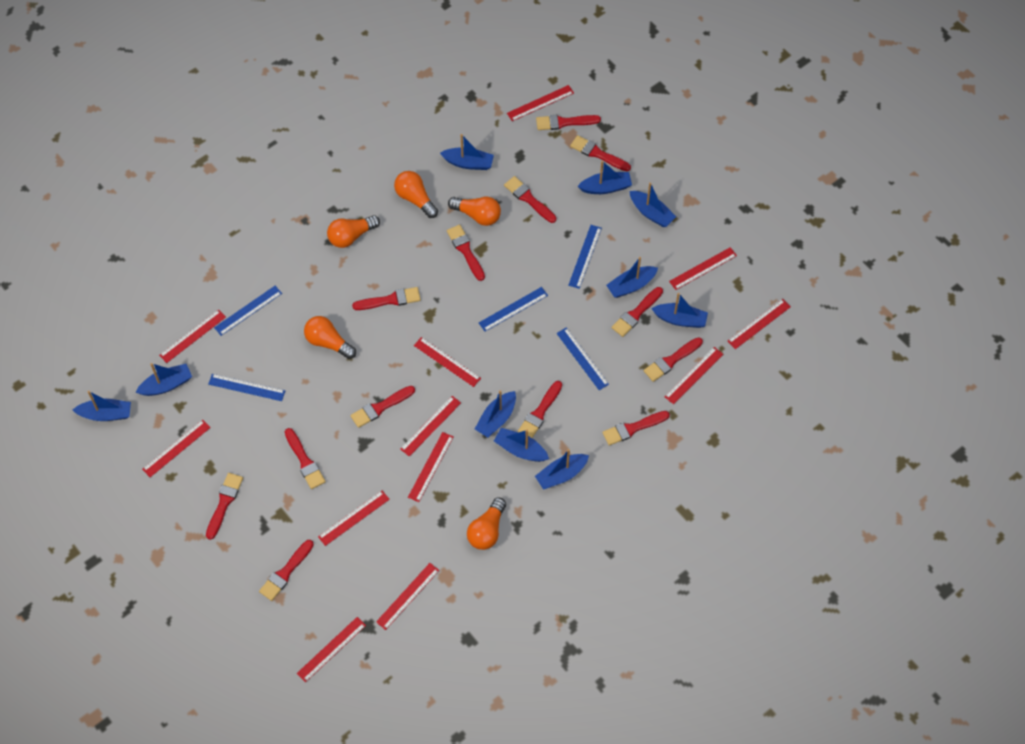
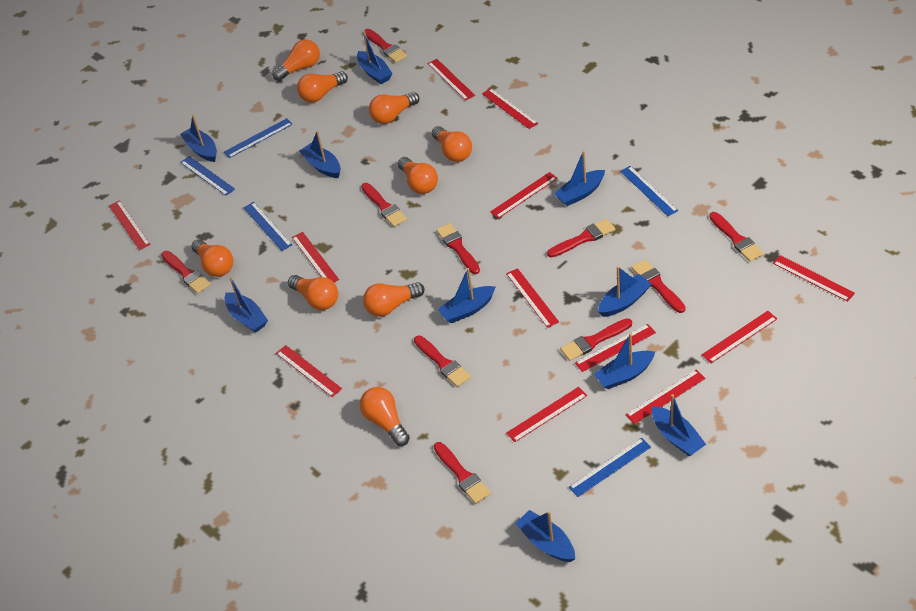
orange light bulb: [304,316,356,359] [327,215,380,248] [394,171,438,218] [448,197,501,226] [467,498,506,550] = 5 -> [191,239,233,277] [272,39,320,81] [288,275,338,310] [297,71,348,102] [360,387,410,446] [363,282,425,317] [369,92,419,124] [398,157,438,194] [432,126,472,162] = 9
red brush: [206,473,243,540] [259,540,314,601] [285,428,325,489] [350,386,415,428] [352,287,421,310] [447,225,485,281] [504,176,556,223] [518,381,562,438] [536,115,601,130] [570,135,631,171] [602,411,670,446] [612,287,663,337] [644,337,703,382] = 13 -> [161,251,211,294] [361,183,407,227] [364,29,407,63] [414,335,471,387] [433,442,491,504] [436,223,480,274] [547,219,615,258] [560,318,632,361] [631,259,686,313] [709,212,764,262] = 10

